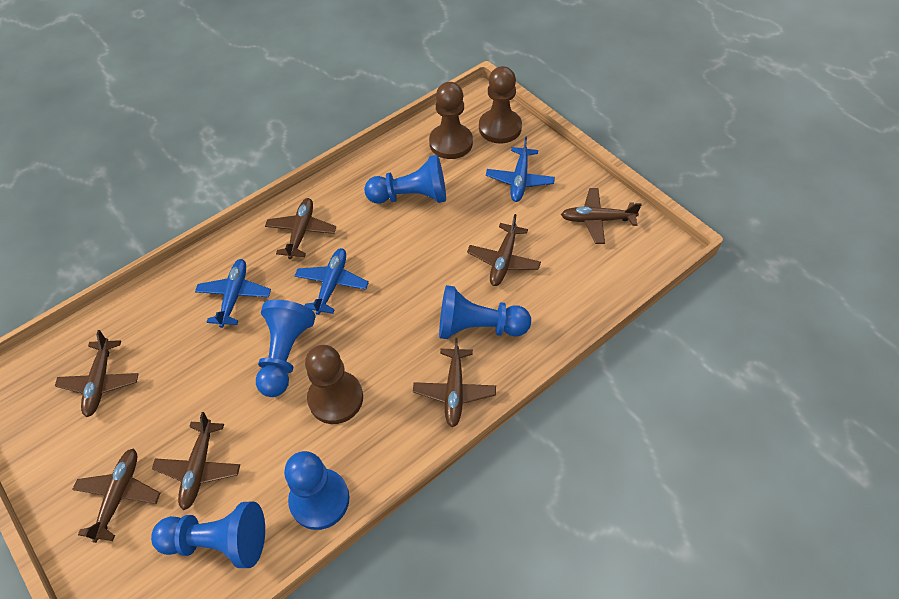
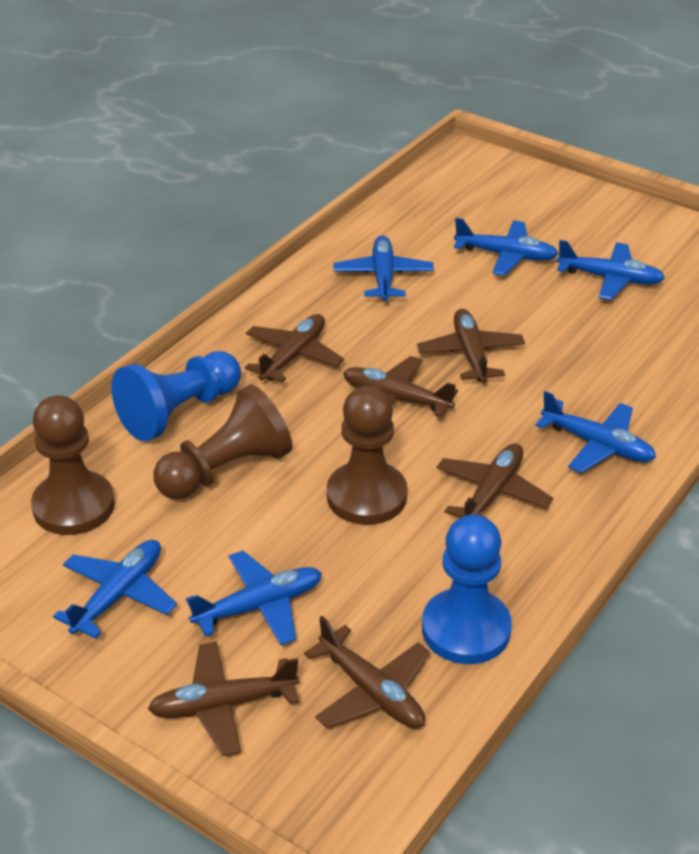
blue pawn: [151,502,265,568] [256,300,316,397] [284,451,350,530] [364,155,446,204] [439,285,531,339] = 5 -> [111,351,241,441] [422,514,512,664] = 2
blue plane: [195,259,271,328] [295,248,369,315] [486,136,555,202] = 3 -> [53,540,177,639] [186,551,322,645] [333,235,434,301] [454,218,558,276] [535,391,656,473] [557,240,665,300] = 6
brown plane: [55,330,138,417] [72,448,160,543] [152,412,240,510] [265,198,336,259] [413,338,496,428] [467,214,541,286] [561,188,642,244] = 7 -> [148,641,300,756] [245,314,344,382] [304,616,430,729] [343,356,458,417] [417,309,525,383] [437,443,553,523] = 6

